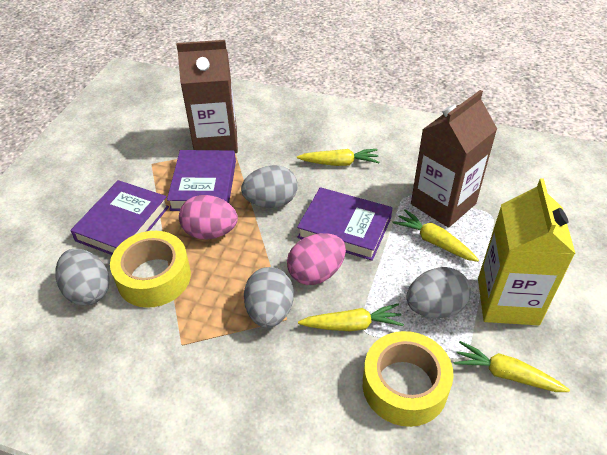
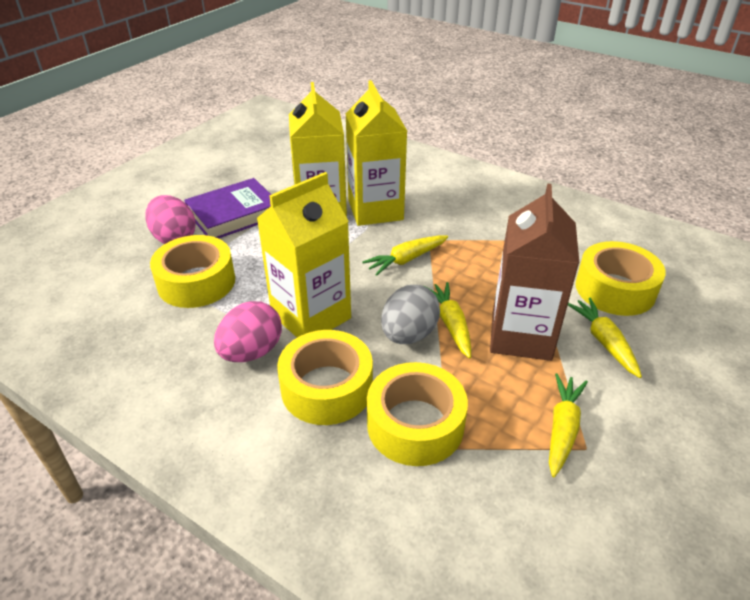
brown carton: [176,40,238,153] [411,90,497,228] = 2 -> [490,184,579,361] = 1
grey egg: [56,249,110,305] [241,165,298,208] [244,267,294,328] [406,267,471,318] = 4 -> [381,285,440,344] = 1
purple book: [70,180,169,255] [167,150,236,211] [297,187,393,261] = 3 -> [184,178,271,238] = 1
yellow carton: [478,178,575,325] = 1 -> [257,172,351,337] [289,82,347,217] [345,80,407,226] = 3
yellow tape: [110,231,191,308] [363,331,454,427] = 2 -> [150,235,235,308] [277,330,373,425] [367,362,468,466] [576,241,666,316] = 4

